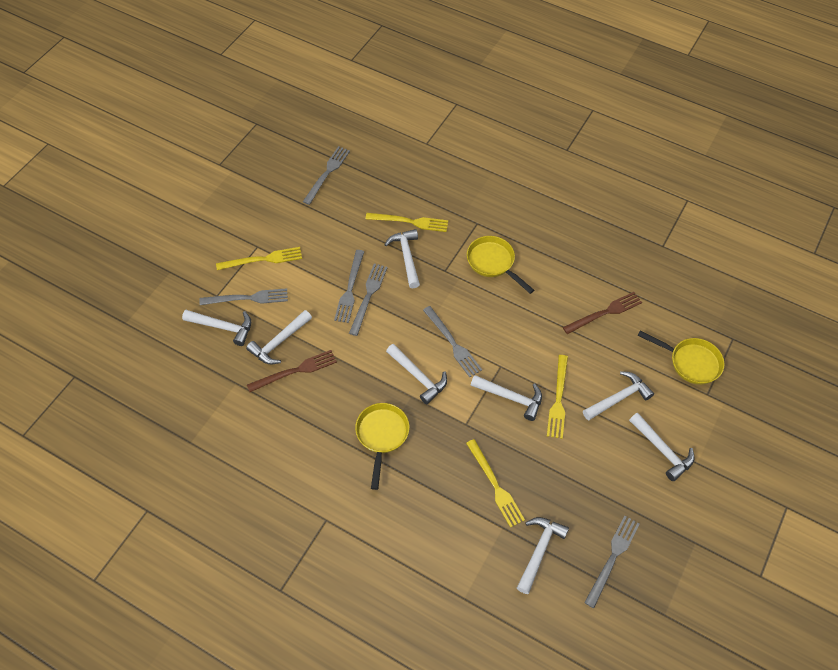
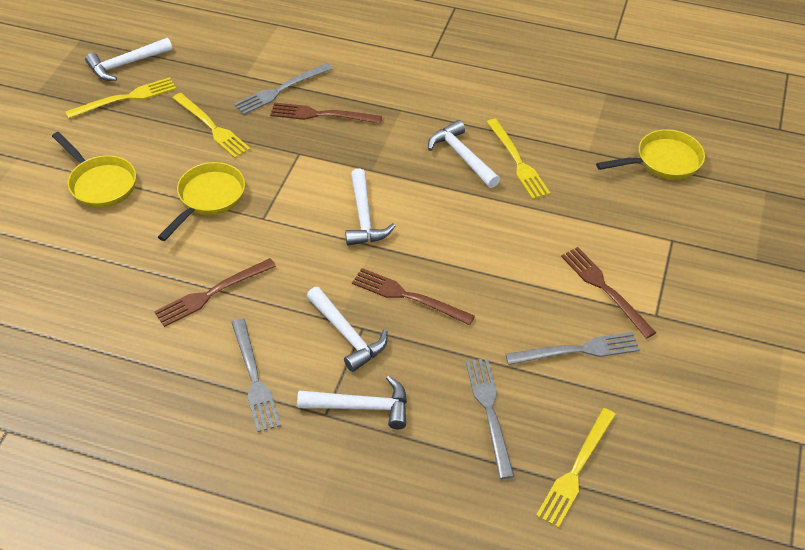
brown fork: [247,350,337,392] [563,292,642,334] = 2 -> [154,258,276,327] [270,102,382,124] [352,268,475,325] [561,247,656,339] = 4
grey fork: [199,288,288,305] [303,146,350,205] [334,250,364,323] [349,264,388,336] [423,306,482,377] [584,515,639,608] = 6 -> [231,318,281,432] [234,63,333,115] [466,358,514,479] [505,332,640,365] = 4
white hammer: [182,310,251,346] [246,310,312,364] [384,229,420,288] [386,344,447,404] [471,375,542,421] [517,517,569,594] [583,371,654,420] [629,413,695,481] = 8 -> [85,38,172,81] [297,376,407,429] [307,287,388,372] [345,168,395,246] [428,120,500,188] = 5

